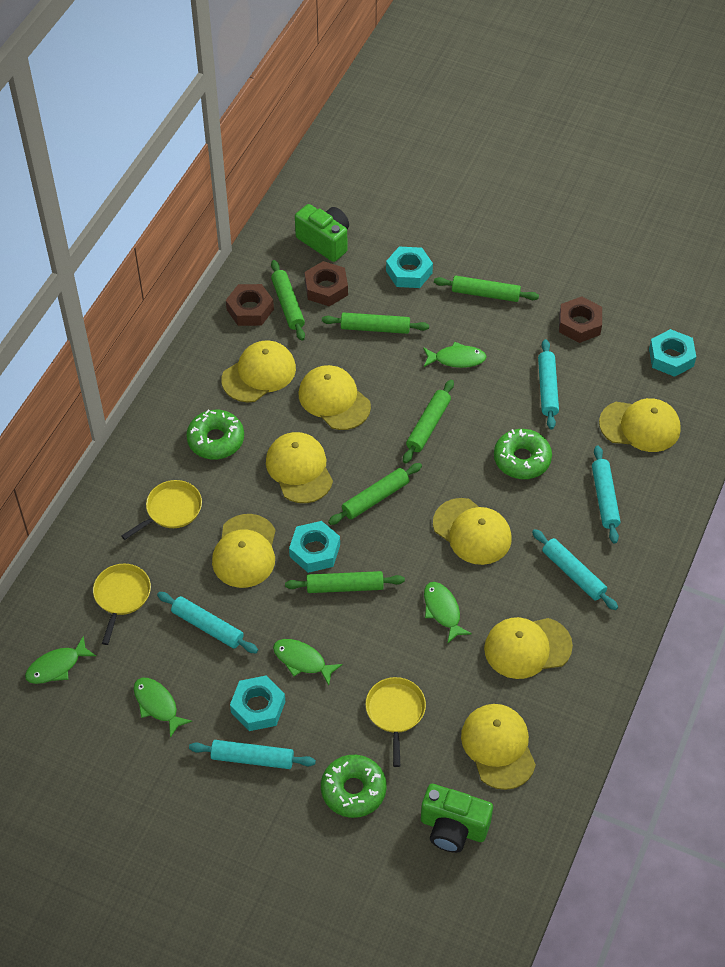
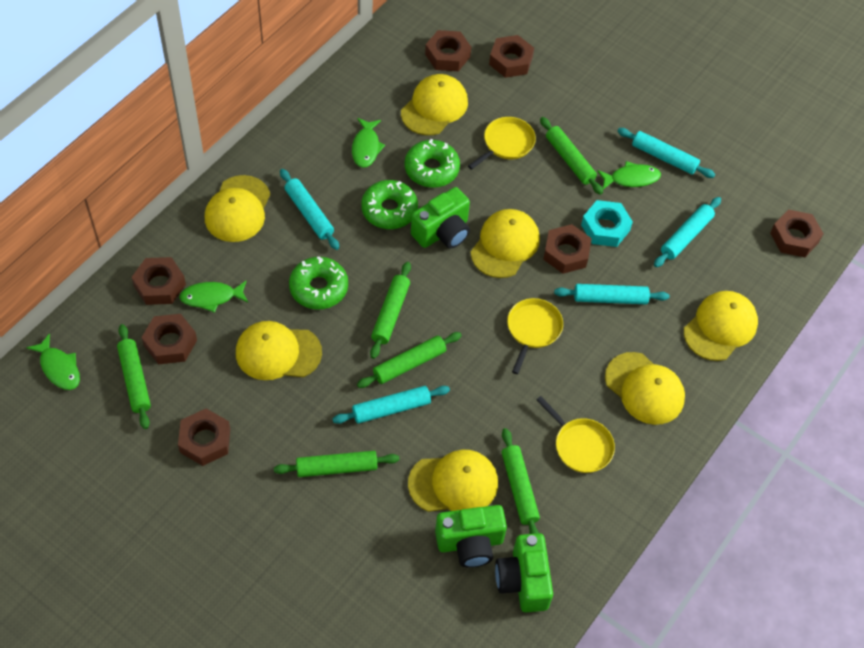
brown nut: [226,284,274,326] [305,261,348,306] [559,296,602,343] = 3 -> [131,257,186,305] [141,314,197,364] [178,409,230,466] [425,30,471,71] [489,35,534,78] [543,224,592,274] [770,209,824,257] = 7
green camera: [295,204,349,262] [421,784,493,853] = 2 -> [411,187,470,248] [435,505,507,568] [495,533,553,612] = 3
green fish: [25,636,96,684] [134,678,192,738] [273,639,343,685] [423,342,487,368] [424,582,472,643] = 5 -> [26,333,80,390] [179,280,248,313] [352,118,385,168] [597,161,661,189] = 4
turquoise nut: [230,675,285,731] [289,521,340,573] [386,247,433,288] [649,329,696,377] = 4 -> [581,200,633,247] = 1
yellow cap: [212,514,276,588] [221,340,296,402] [266,432,333,503] [299,365,371,430] [433,498,512,565] [461,704,536,790] [484,617,573,679] [599,398,681,452] = 8 -> [205,175,270,242] [236,321,322,380] [401,74,468,135] [408,449,498,512] [470,209,540,278] [605,352,685,425] [684,291,758,361] = 7

